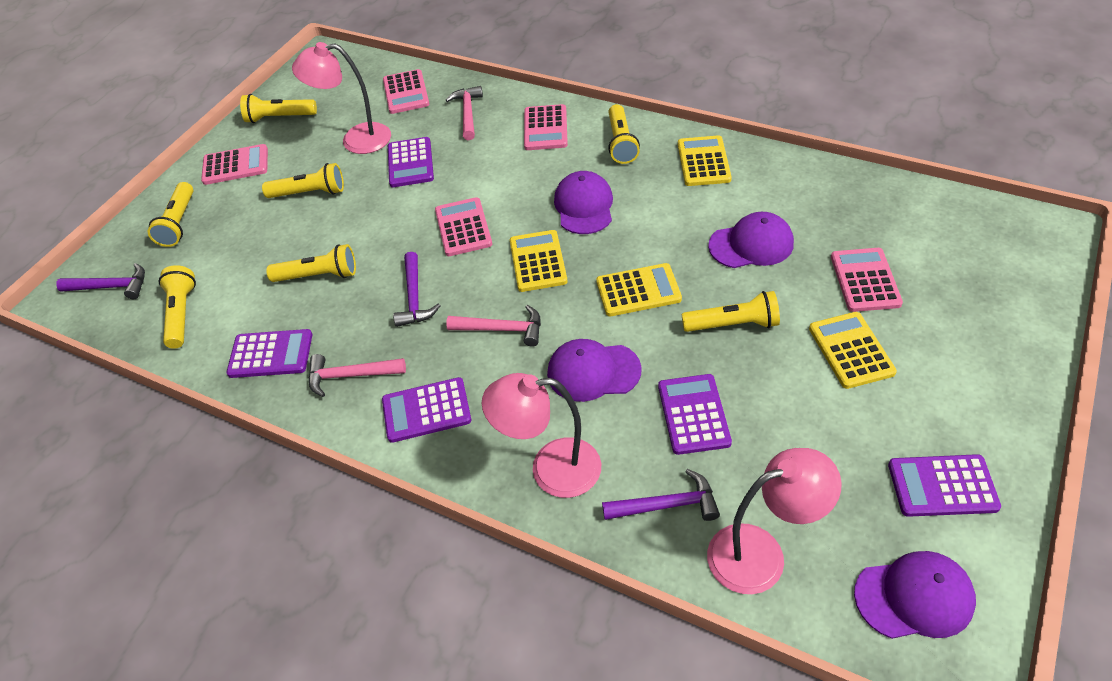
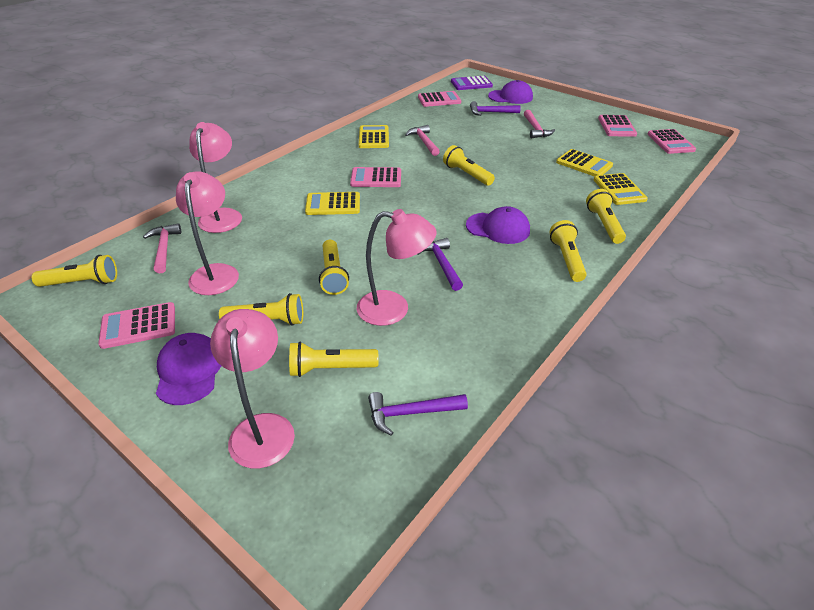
pink lamp: [292,42,391,154] [482,373,601,498] [707,448,842,594] = 3 -> [176,171,239,295] [189,122,242,233] [210,309,295,468] [357,209,437,326] = 4
purple calculator: [226,329,312,378] [382,377,471,443] [388,137,434,187] [658,374,732,455] [888,454,1001,517] = 5 -> [451,76,493,90] = 1
purple cap: [547,339,642,402] [554,171,613,234] [708,212,794,268] [854,551,976,639] = 4 -> [156,333,221,405] [466,206,530,244] [488,80,533,104] = 3

